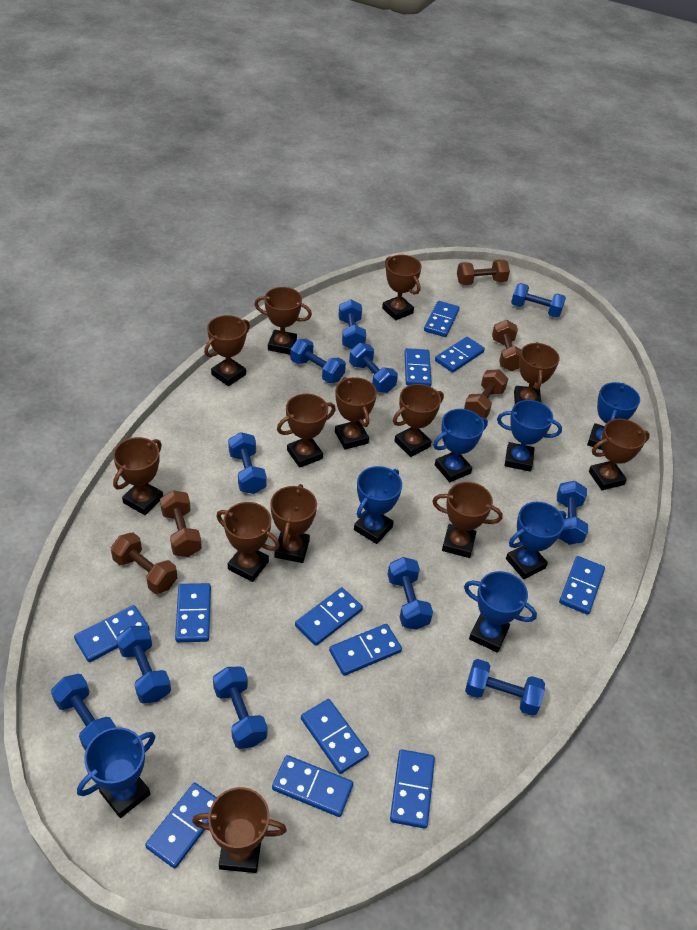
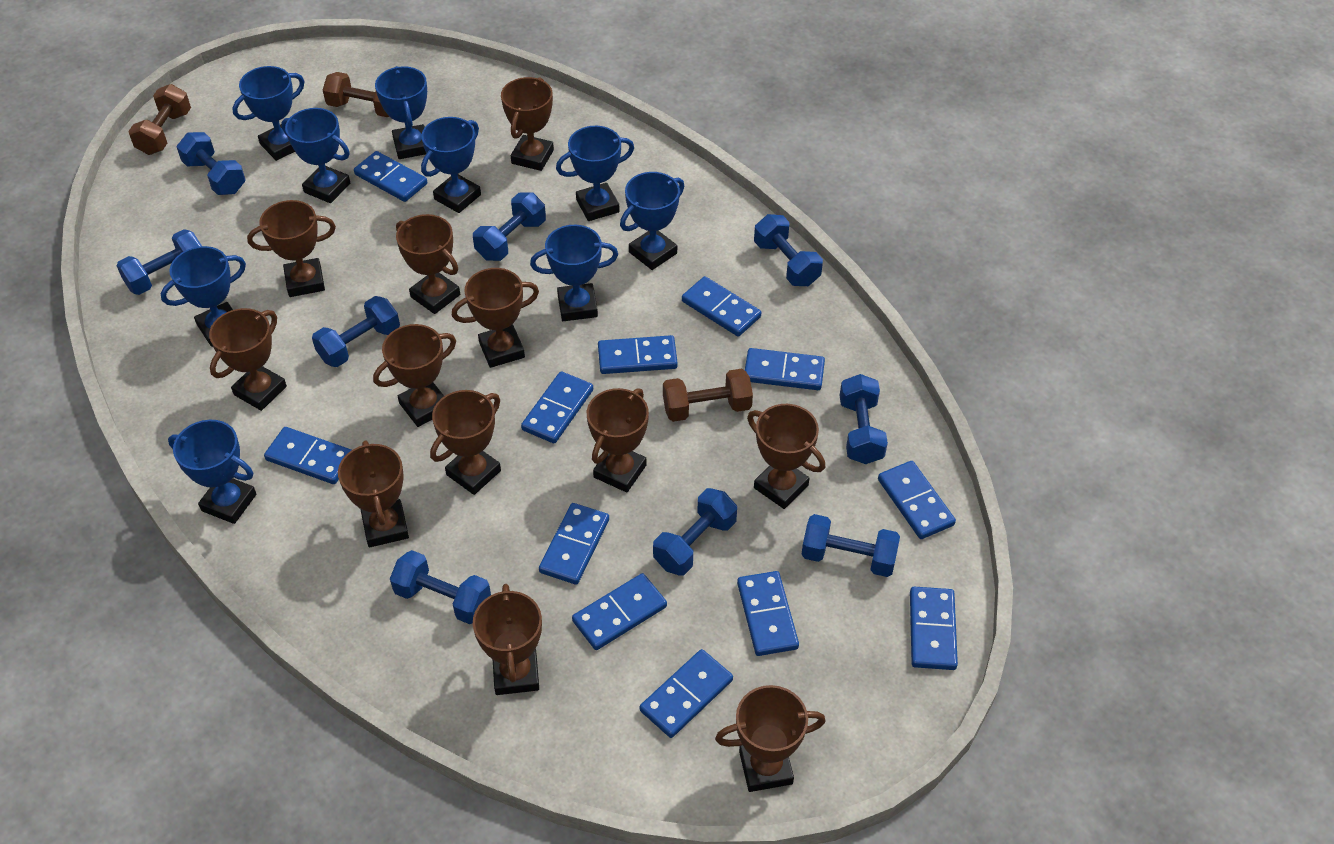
blue dumbbell: [51,674,116,751] [116,626,171,703] [213,666,267,749] [228,432,267,494] [290,339,346,383] [338,299,366,349] [349,343,398,393] [387,557,433,630] [465,659,545,716] [511,283,566,317] [557,481,588,545] = 11 -> [116,229,202,295] [177,132,246,195] [312,296,400,367] [390,550,491,624] [473,192,546,261] [653,488,737,576] [754,214,823,286] [801,514,900,577] [840,374,888,464] = 9
blue trophy: [77,727,155,818] [354,466,402,544] [433,409,488,482] [464,571,537,653] [497,400,562,472] [506,502,566,579] [587,382,640,450] = 7 -> [161,246,246,347] [168,420,256,524] [232,66,305,161] [281,108,350,203] [375,66,427,159] [421,117,481,213] [530,225,618,321] [556,126,634,221] [620,172,684,270] = 9
brown dumbbell: [111,532,178,594] [160,490,202,557] [457,259,510,285] [464,369,508,418] [492,320,522,371] = 5 -> [128,84,191,155] [323,72,390,117] [663,369,753,422] = 3
brown trophy: [113,437,163,515] [192,787,287,873] [204,315,250,386] [216,502,280,582] [254,287,312,355] [270,484,317,563] [277,394,336,468] [335,377,377,449] [382,255,422,320] [393,384,444,457] [432,482,503,558] [514,342,560,404] [589,418,650,490] = 13 -> [209,308,287,411] [247,200,336,297] [338,440,409,547] [373,324,456,427] [396,214,460,314] [430,390,501,495] [452,268,539,368] [473,584,542,695] [501,77,554,171] [587,388,649,492] [715,685,825,792] [747,404,825,509] = 12

